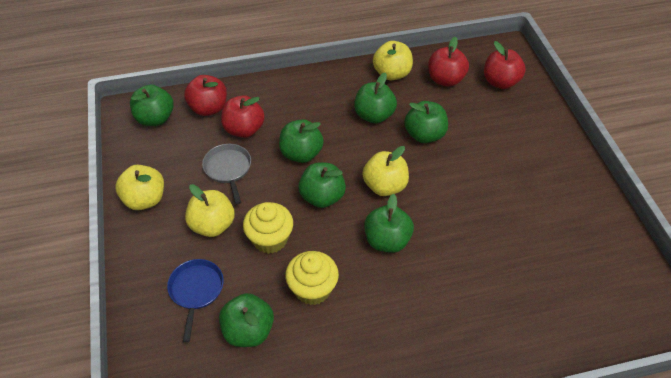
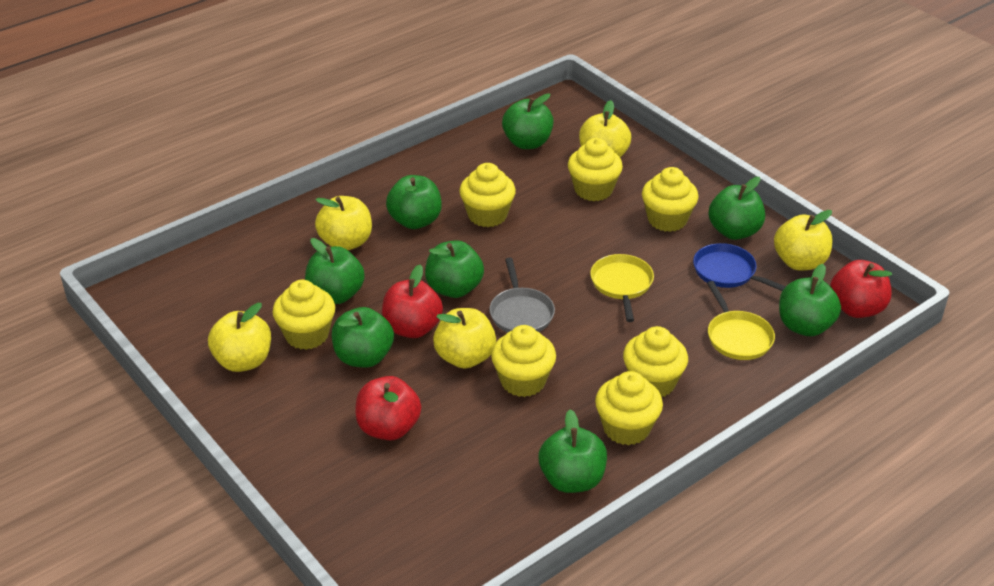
green apple: [130,84,174,126] [219,293,274,347] [279,119,324,163] [298,162,346,208] [354,73,397,123] [365,194,414,253] [404,101,448,143] = 7 -> [305,238,365,304] [332,307,394,368] [386,175,442,229] [425,241,484,298] [502,93,554,149] [539,409,607,493] [709,177,765,240] [779,264,841,336] = 8
red apple: [184,75,227,116] [221,95,265,138] [428,37,469,87] [484,41,526,89] = 4 -> [355,376,421,440] [382,265,443,338] [830,260,892,318] = 3
yellow apple: [115,165,164,210] [185,184,235,237] [362,146,409,196] [373,41,413,80] = 4 -> [208,303,271,372] [315,196,372,250] [433,308,496,369] [579,100,631,157] [774,210,832,270] = 5
yellow cupcake: [243,202,293,254] [285,251,339,305] = 2 -> [273,280,335,350] [459,163,516,227] [491,325,556,397] [568,138,623,201] [595,371,663,445] [623,326,688,397] [642,167,698,232] = 7
yellow pan: none = 0 -> [590,254,654,322] [707,281,775,360] = 2

